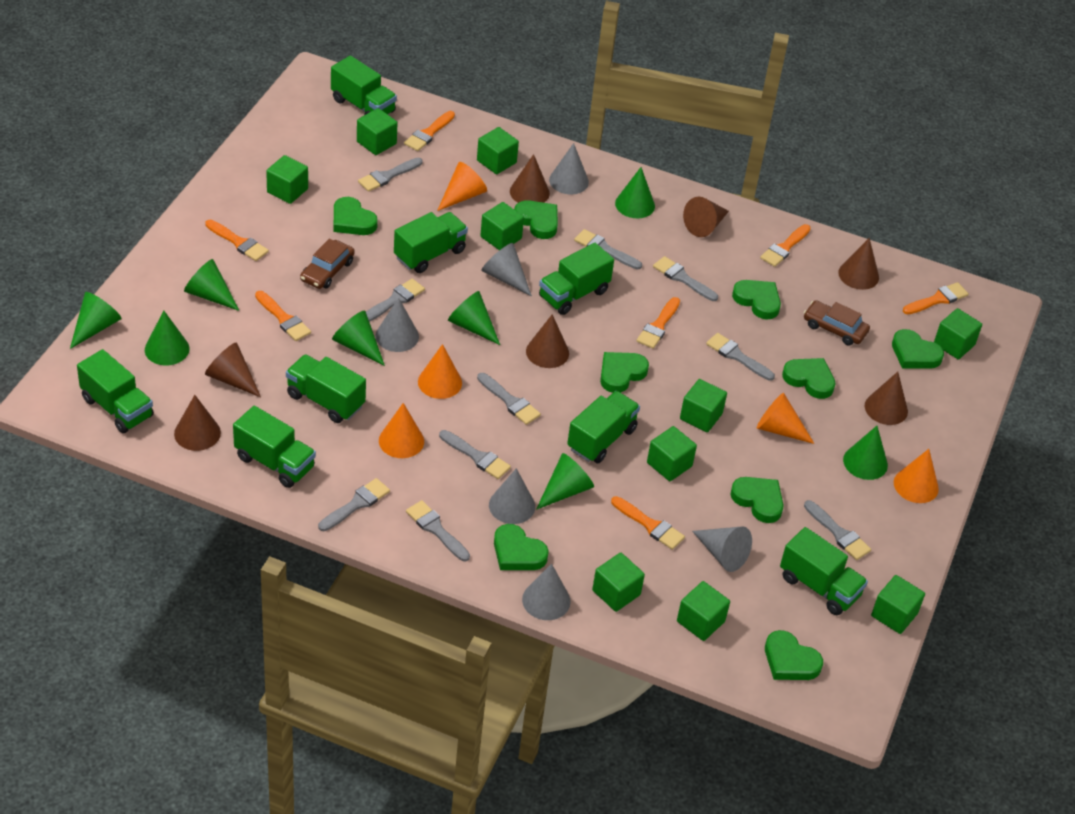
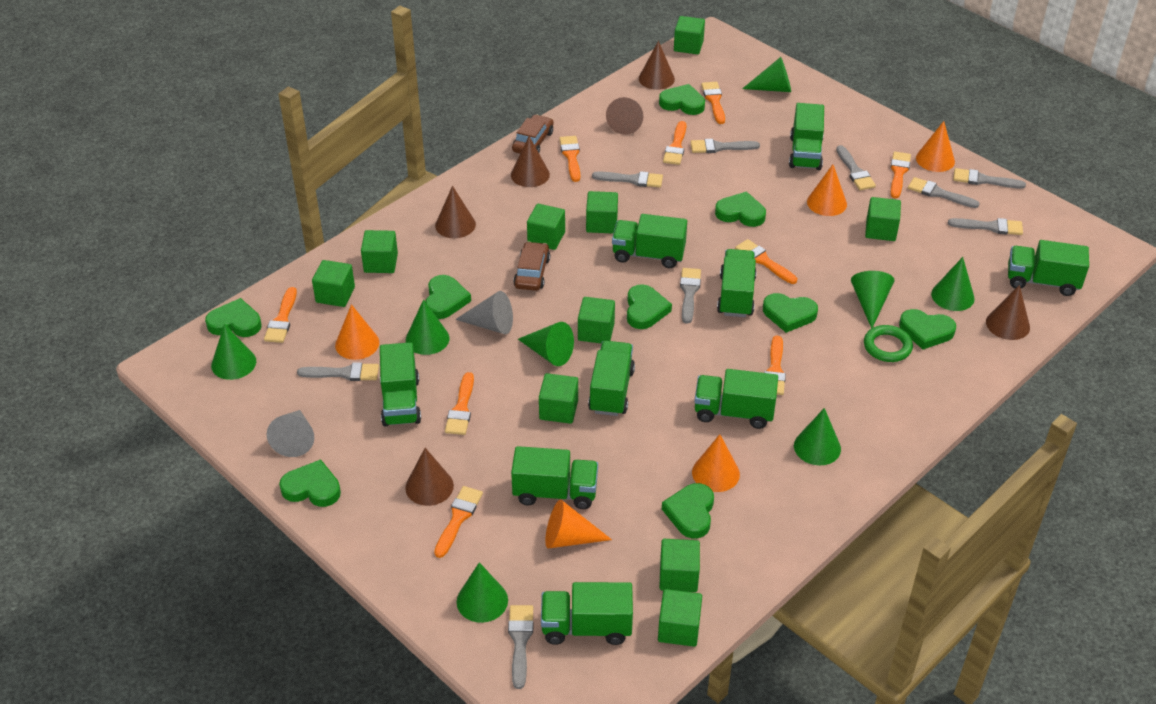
brown cone: [174,395,221,451] [205,343,261,397] [510,154,550,203] [526,314,569,368] [683,197,729,237] [838,238,879,290] [864,372,908,425] = 7 -> [405,448,454,506] [435,186,476,238] [511,136,550,187] [606,97,643,135] [639,41,675,90] [986,285,1030,340] = 6
green ring: none = 0 -> [864,325,913,362] = 1
green truck: [77,349,154,433] [233,406,316,488] [286,355,366,423] [331,56,397,115] [394,212,468,273] [539,243,614,315] [567,391,640,463] [780,527,868,615] = 8 -> [380,342,421,426] [511,446,598,509] [541,582,633,645] [588,341,635,416] [612,214,687,268] [694,369,778,429] [717,249,757,317] [789,103,824,170] [1008,240,1089,296] = 9
grey brush: [318,478,390,531] [358,158,423,192] [366,279,425,322] [406,500,470,561] [439,430,511,479] [477,373,541,425] [574,229,642,270] [653,256,718,301] [706,333,775,381] [804,500,871,560] = 10 -> [297,362,379,381] [508,605,534,689] [592,171,663,187] [680,268,701,324] [690,139,760,153] [836,145,876,190] [908,177,980,208] [948,218,1023,235] [953,168,1026,189] = 9
grey cone: [375,298,419,352] [481,243,532,296] [489,468,535,524] [522,563,571,620] [549,143,589,195] [692,527,752,572] = 6 -> [267,410,314,457] [455,291,513,334] = 2
orange brush: [205,220,269,261] [255,291,311,341] [404,111,455,151] [611,496,685,550] [637,297,680,349] [760,224,811,267] [903,282,969,315] = 7 -> [264,287,297,343] [434,486,483,558] [445,372,474,435] [559,136,580,182] [663,121,686,165] [701,82,725,124] [735,239,797,284] [764,335,786,395] [890,152,911,198] = 9

